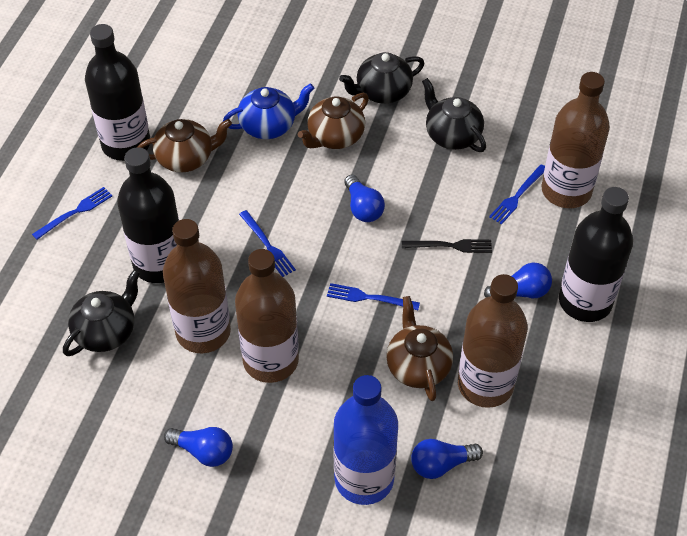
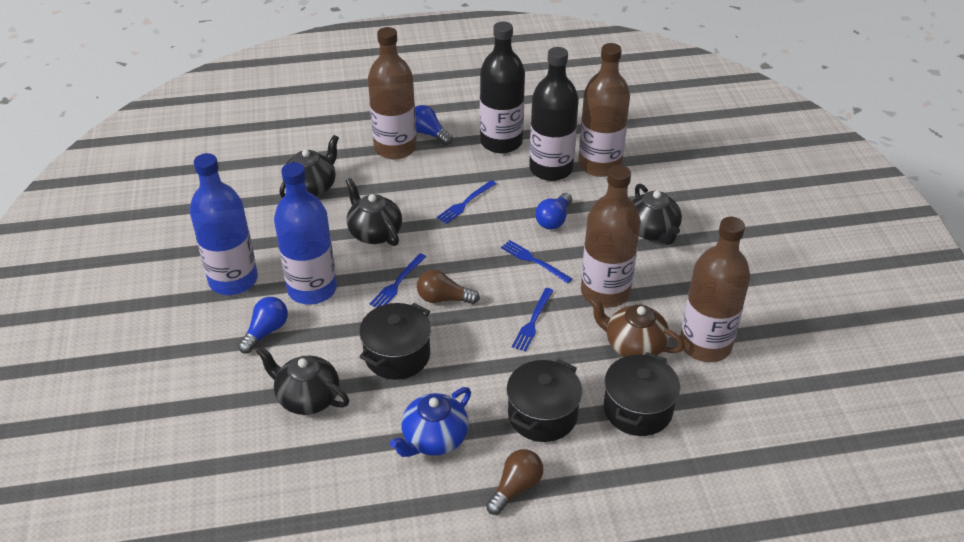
black bottle: [85,24,150,161] [117,147,179,283] [559,187,633,322] = 3 -> [480,22,525,153] [529,47,579,181] = 2
black fork: [402,239,492,253] = 1 -> none = 0
black pot: none = 0 -> [359,303,431,380] [507,359,582,442] [604,352,680,436] = 3
black teapot: [63,270,140,356] [339,52,425,104] [422,78,486,152] = 3 -> [256,347,349,415] [280,135,339,198] [346,178,402,246] [632,184,682,245] = 4
blue bottle: [333,375,398,505] = 1 -> [190,153,258,295] [274,162,337,305] = 2
blue light bulb: [164,427,233,467] [344,174,385,222] [411,439,483,479] [484,263,552,298] = 4 -> [238,297,288,354] [415,105,453,145] [535,193,572,230] = 3
brown light bulb: none = 0 -> [417,270,480,304] [486,449,543,515] = 2
brown teapot: [137,119,232,173] [298,93,369,149] [386,296,453,401] = 3 -> [589,296,685,357] = 1

